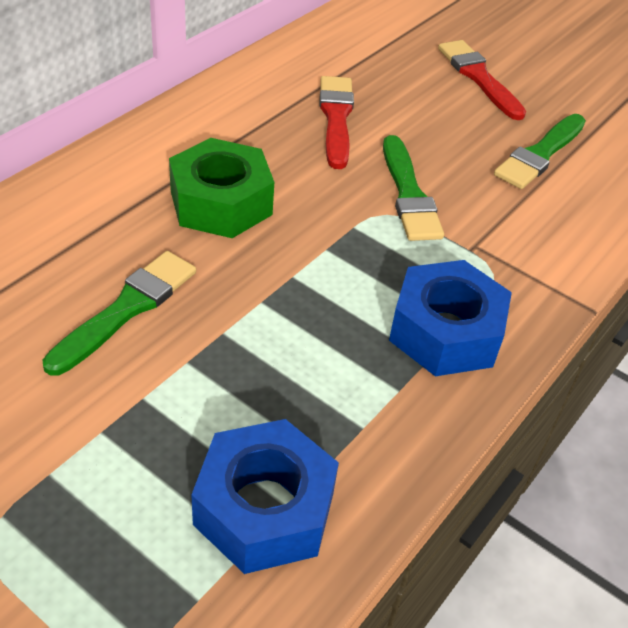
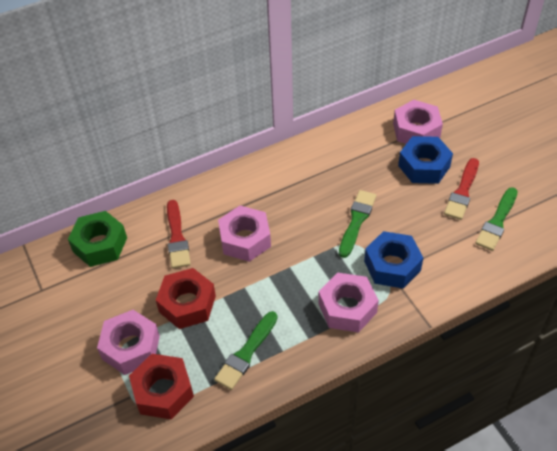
pink nut: none = 0 -> [97,310,160,375] [218,206,271,262] [318,272,379,333] [393,100,443,144] = 4
red nut: none = 0 -> [129,354,194,419] [156,268,216,329] = 2

